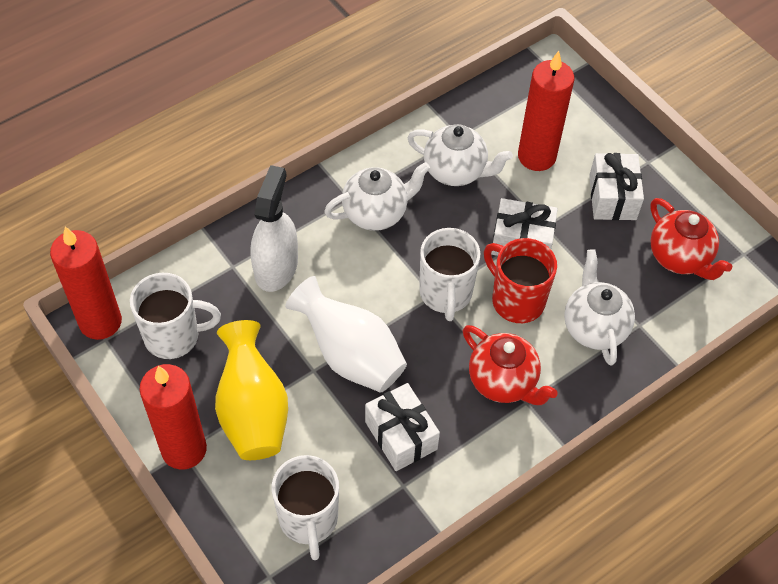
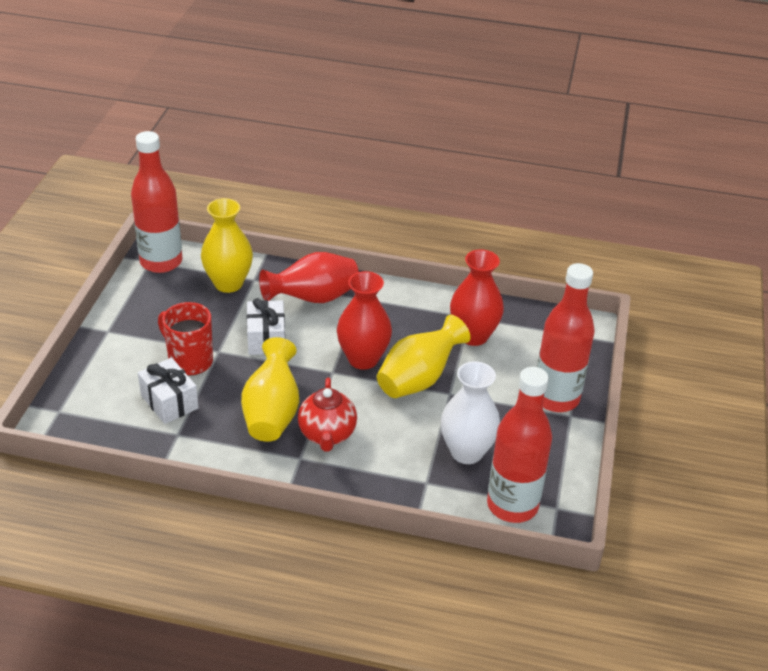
red bottle: none = 0 -> [131,131,183,273] [487,367,552,523] [537,263,595,412] = 3
red candle: [50,226,122,340] [139,364,207,469] [518,51,574,171] = 3 -> none = 0
red teapot: [463,325,558,405] [650,198,732,280] = 2 -> [298,378,357,452] = 1
red vase: none = 0 -> [259,252,359,303] [337,271,392,370] [450,249,504,346] = 3
white gift: [365,383,440,471] [491,198,558,256] [589,153,644,220] = 3 -> [138,358,199,424] [247,298,285,355] = 2
white mug: [130,273,221,359] [271,455,339,560] [419,228,480,321] = 3 -> none = 0
white spray bottle: [251,165,298,292] = 1 -> none = 0
white teapot: [324,162,430,231] [407,124,513,186] [564,249,635,365] = 3 -> none = 0
yellow vase: [215,320,288,460] = 1 -> [201,198,253,293] [241,337,299,442] [377,315,471,398] = 3

